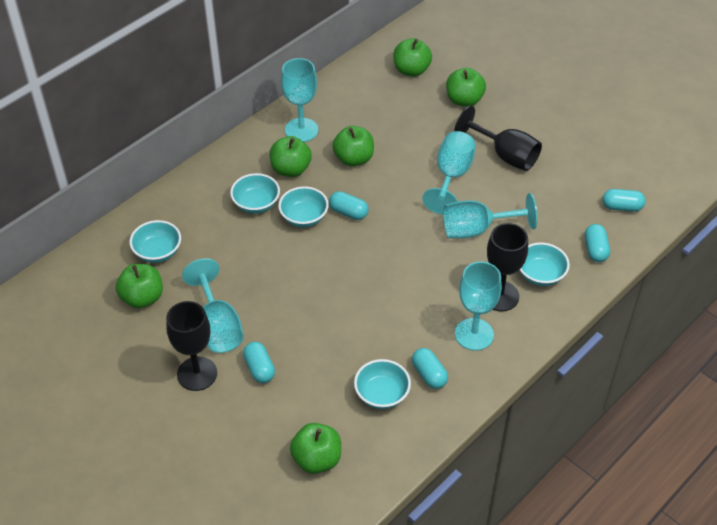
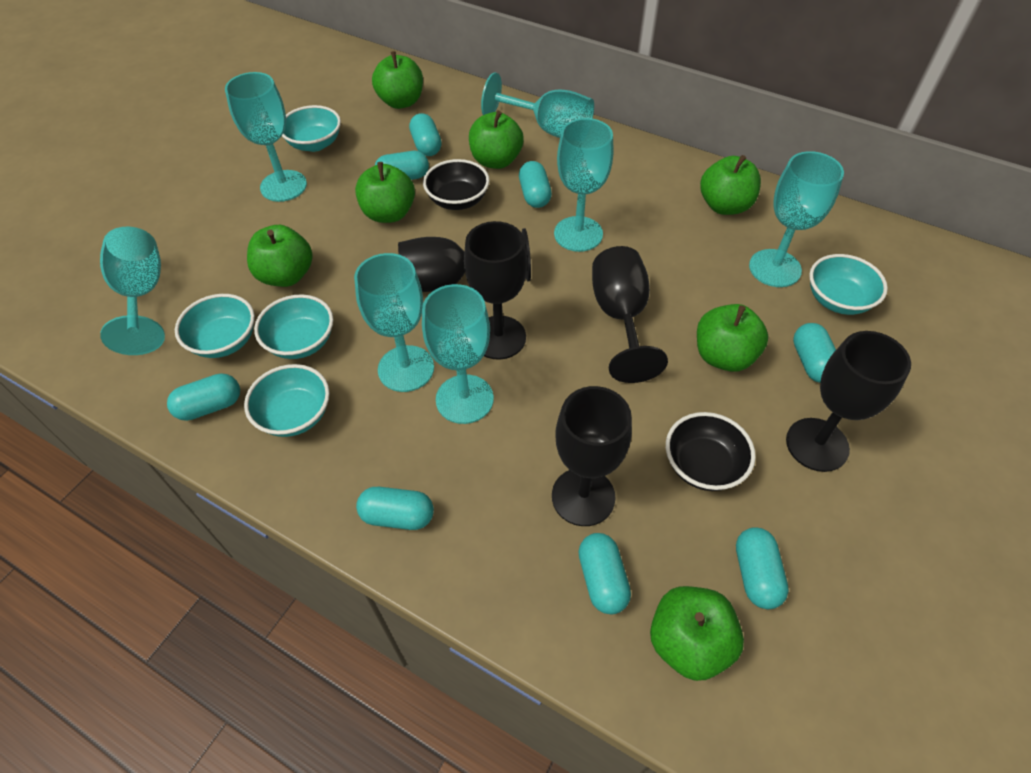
black bowl: none = 0 -> [423,159,489,210] [666,412,756,491] = 2
black goblet: [166,301,217,391] [454,106,542,171] [487,223,528,311] = 3 -> [398,228,531,292] [464,221,527,360] [552,386,632,526] [592,246,668,383] [786,331,911,472] = 5
green apple: [116,264,163,309] [270,136,312,177] [290,423,341,474] [332,126,374,167] [393,38,432,77] [446,68,486,107] = 6 -> [247,225,313,287] [355,162,415,223] [372,51,423,109] [469,110,524,169] [650,586,744,681] [697,304,768,372] [700,155,761,215] = 7
turquoise capsule: [243,342,275,383] [329,191,369,220] [412,348,448,389] [585,224,610,262] [603,189,646,212] = 5 -> [167,373,240,421] [356,487,434,530] [375,151,429,180] [409,113,442,156] [519,161,552,208] [578,533,631,615] [736,527,789,609] [793,323,836,383] = 8
turquoise goblet: [182,258,244,353] [281,58,318,142] [422,131,476,214] [443,193,538,238] [455,261,502,350] = 5 -> [100,226,165,355] [225,72,307,202] [354,253,434,392] [422,284,494,424] [481,73,594,138] [554,118,613,252] [749,151,844,287] = 7

